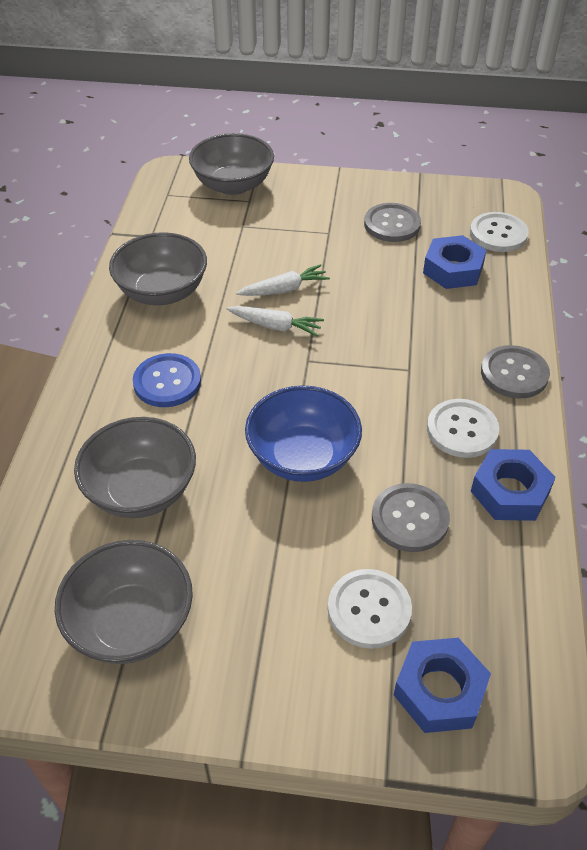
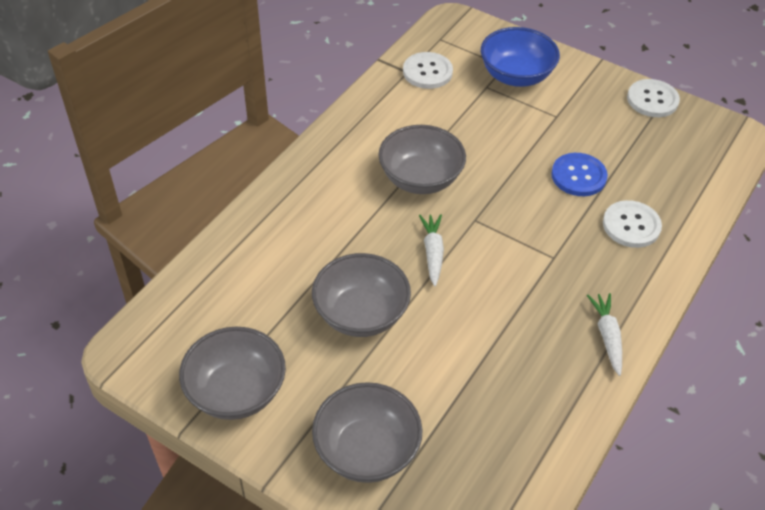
blue nut: [394,638,491,733] [423,235,486,289] [471,449,556,521] = 3 -> none = 0
grey button: [364,203,421,242] [372,483,450,552] [481,345,550,399] = 3 -> none = 0

